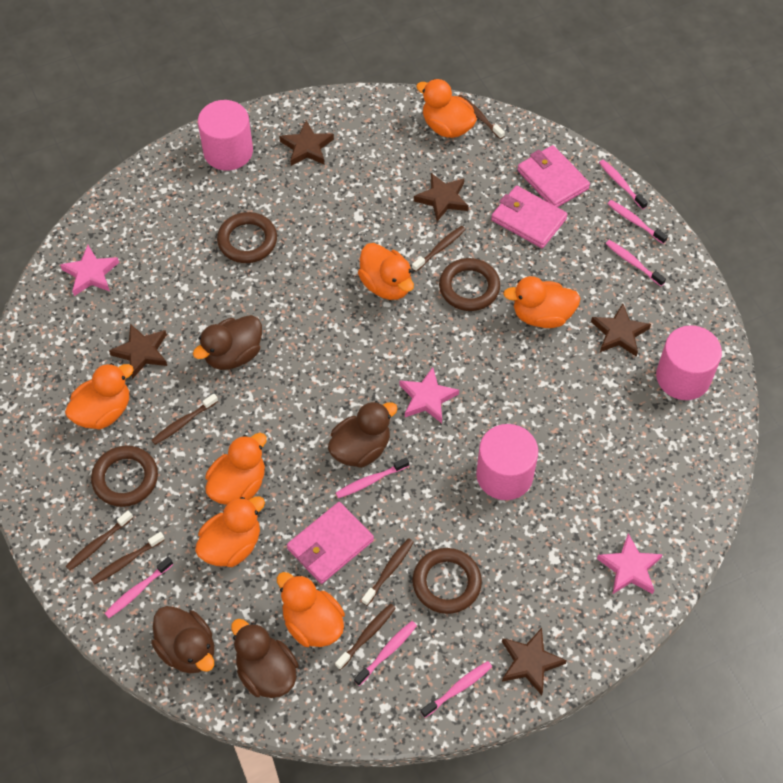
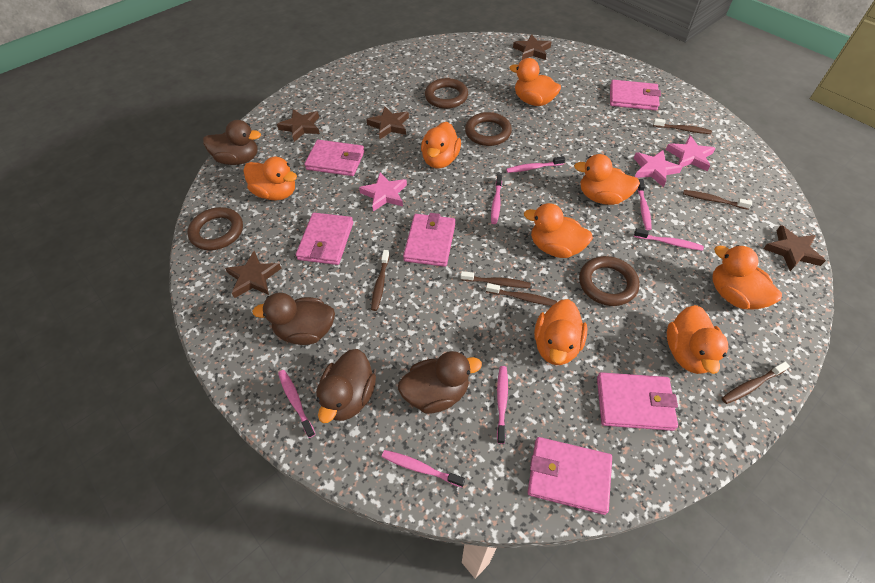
brown toothbrush: [66,510,133,571] [91,532,165,585] [152,394,218,445] [335,604,396,670] [362,538,414,606] [412,226,466,272] [458,95,505,139] = 7 -> [371,250,390,311] [461,271,531,288] [486,283,557,306] [653,118,712,134] [683,190,752,210] [722,362,790,404] = 6
orange duck: [65,363,134,430] [195,496,265,567] [205,433,267,505] [277,572,345,647] [358,243,414,300] [416,79,477,138] [503,276,581,328] = 7 -> [243,157,297,200] [421,122,461,168] [510,58,561,106] [524,203,593,258] [534,299,588,365] [574,154,640,205] [667,305,728,374] [713,245,782,310] = 8
pink cylinder: [198,100,253,171] [476,424,538,500] [656,325,722,400] = 3 -> none = 0
pink wallet: [287,502,374,584] [491,186,568,248] [517,145,590,207] = 3 -> [296,213,353,265] [304,140,364,176] [403,213,455,267] [527,437,612,515] [597,372,678,431] [610,80,661,110] = 6

